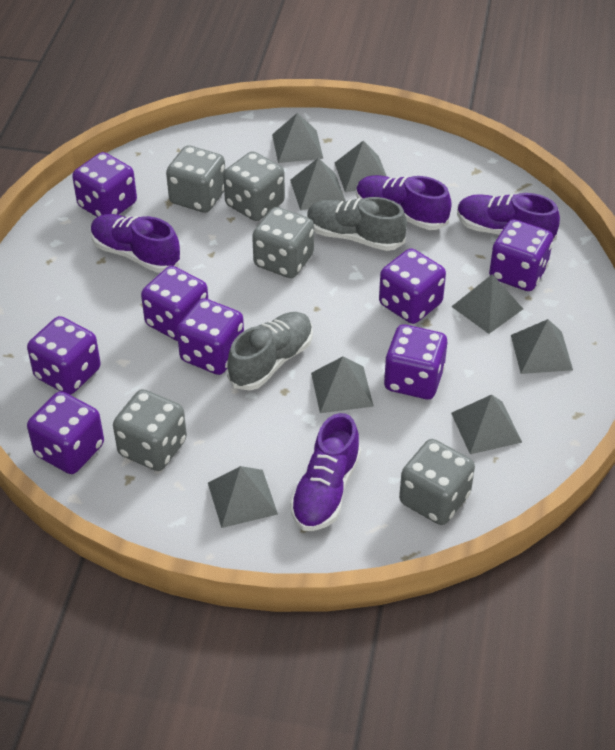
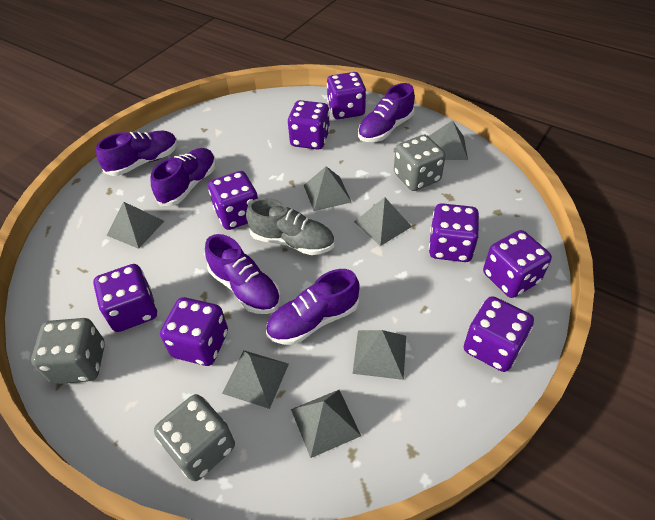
grey dice: [113,389,187,471] [166,145,225,213] [223,151,285,221] [252,207,314,278] [399,439,475,525] = 5 -> [31,318,105,384] [154,394,235,481] [394,135,446,191] = 3
grey pyramid: [208,466,278,528] [272,113,323,163] [290,158,346,210] [311,356,374,413] [335,140,386,192] [451,274,523,334] [451,395,522,454] [511,319,573,374] = 8 -> [107,202,164,249] [222,350,289,409] [291,390,361,458] [304,166,351,211] [352,330,406,380] [354,197,412,246] [429,120,468,160] = 7
grey shoe: [227,312,313,390] [307,197,407,251] = 2 -> [246,198,334,255] = 1
purple shoe: [91,214,181,273] [290,413,361,531] [356,175,452,230] [457,193,560,241] = 4 -> [96,131,178,176] [151,148,216,206] [205,234,281,314] [266,269,360,345] [358,83,415,142] = 5

